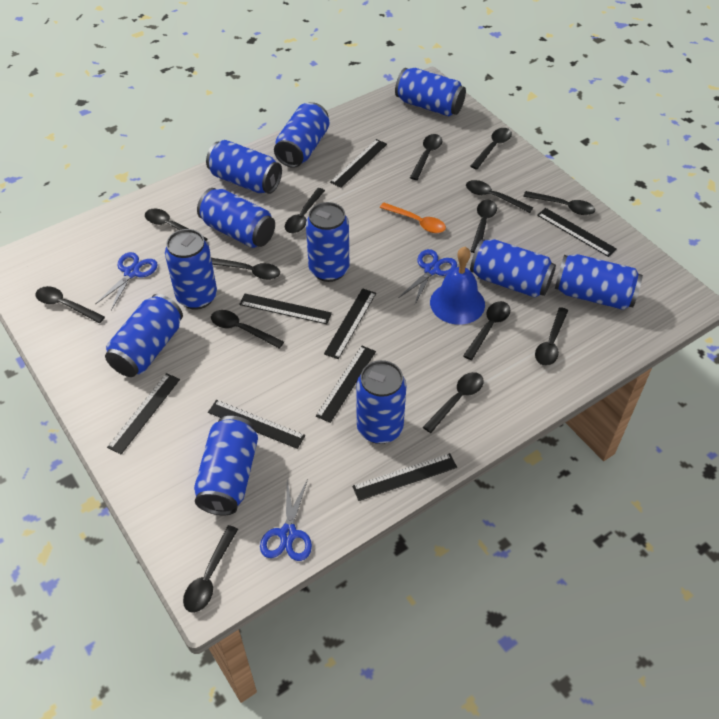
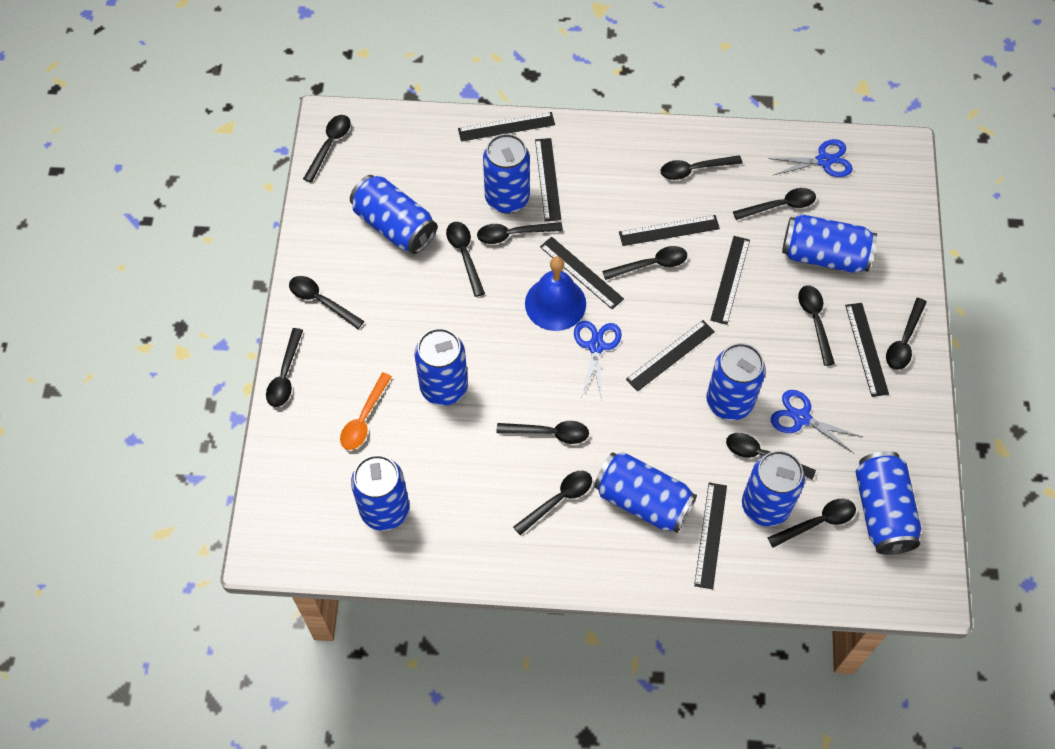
blue can: [105,294,183,377] [165,229,217,310] [194,416,258,515] [197,188,275,248] [206,140,282,194] [274,102,329,168] [306,202,349,282] [356,360,406,444] [395,68,466,116] [470,239,556,297] [555,254,643,310] = 11 -> [350,175,437,254] [351,455,409,531] [414,328,468,406] [483,134,530,213] [594,452,697,533] [707,343,765,420] [742,451,805,527] [782,214,877,273] [856,451,921,555] = 9

